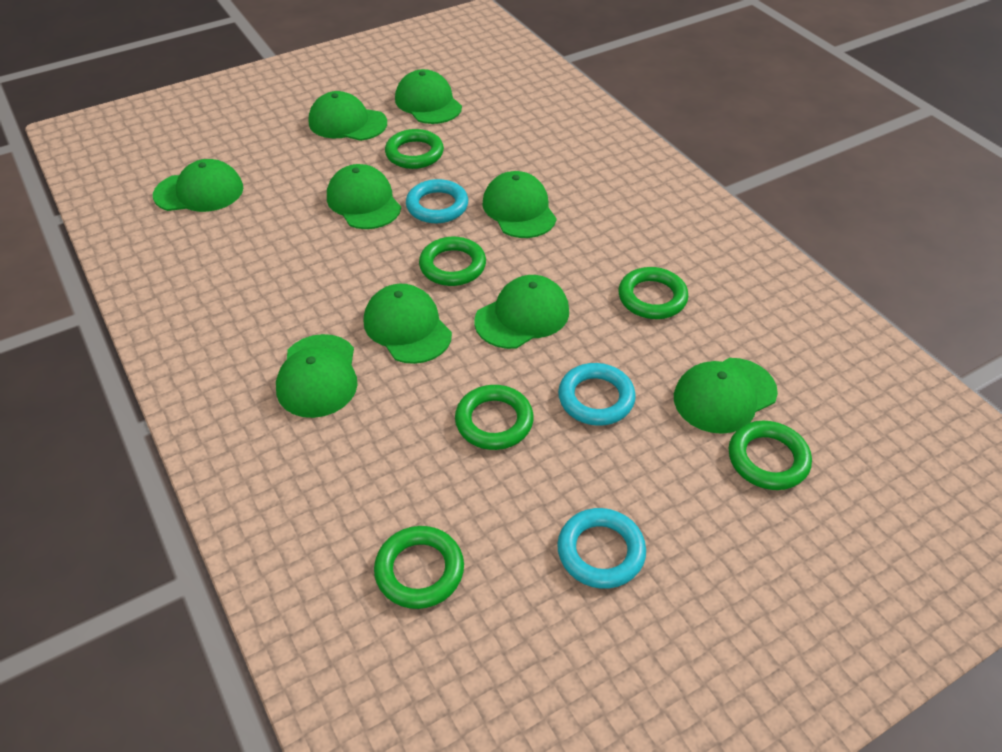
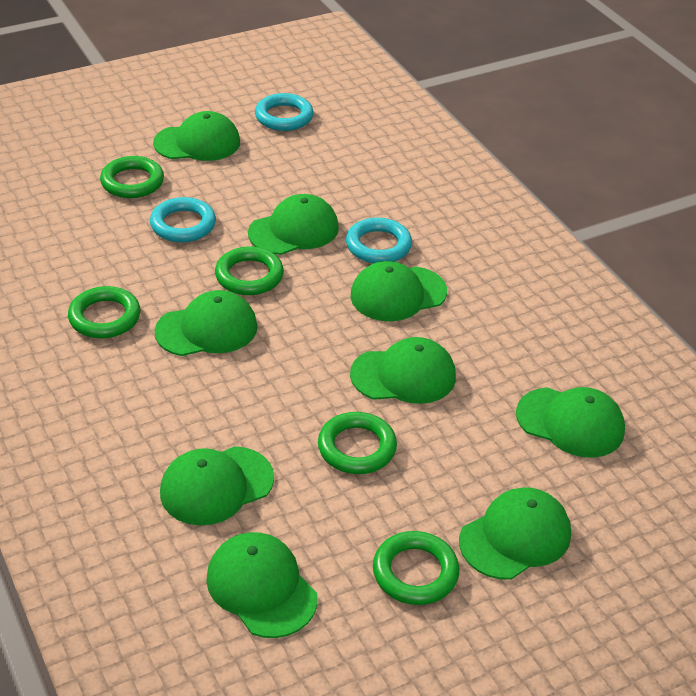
green ring: [374,526,464,609] [385,129,444,169] [419,237,486,286] [455,385,534,450] [618,267,688,319] [729,421,812,490] = 6 -> [68,286,140,338] [100,156,164,198] [215,247,284,295] [318,412,397,474] [373,531,459,605] = 5

